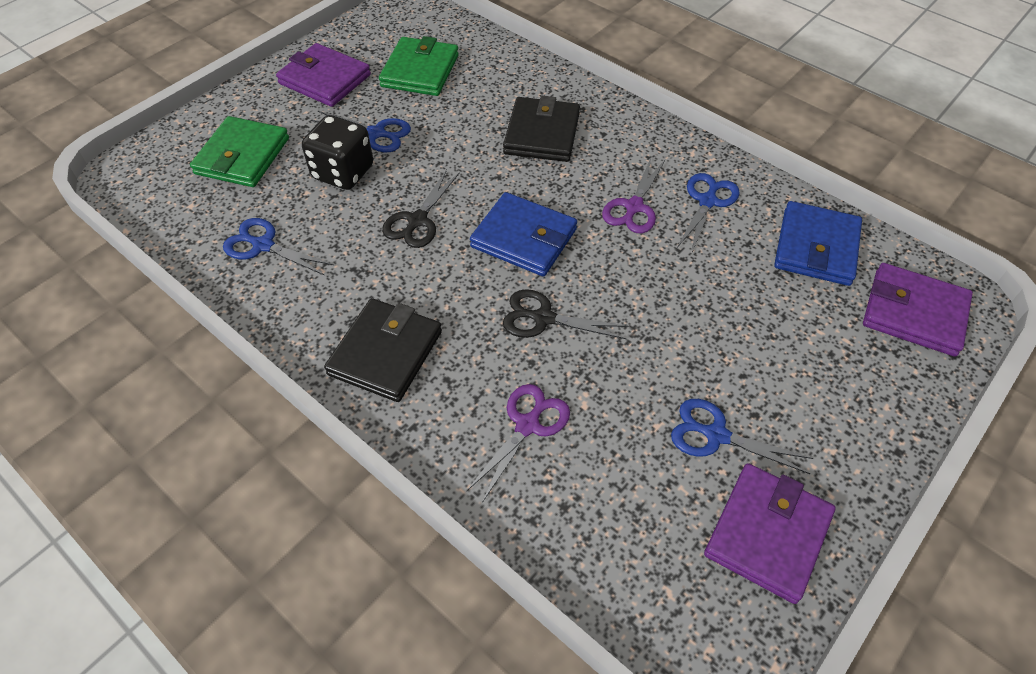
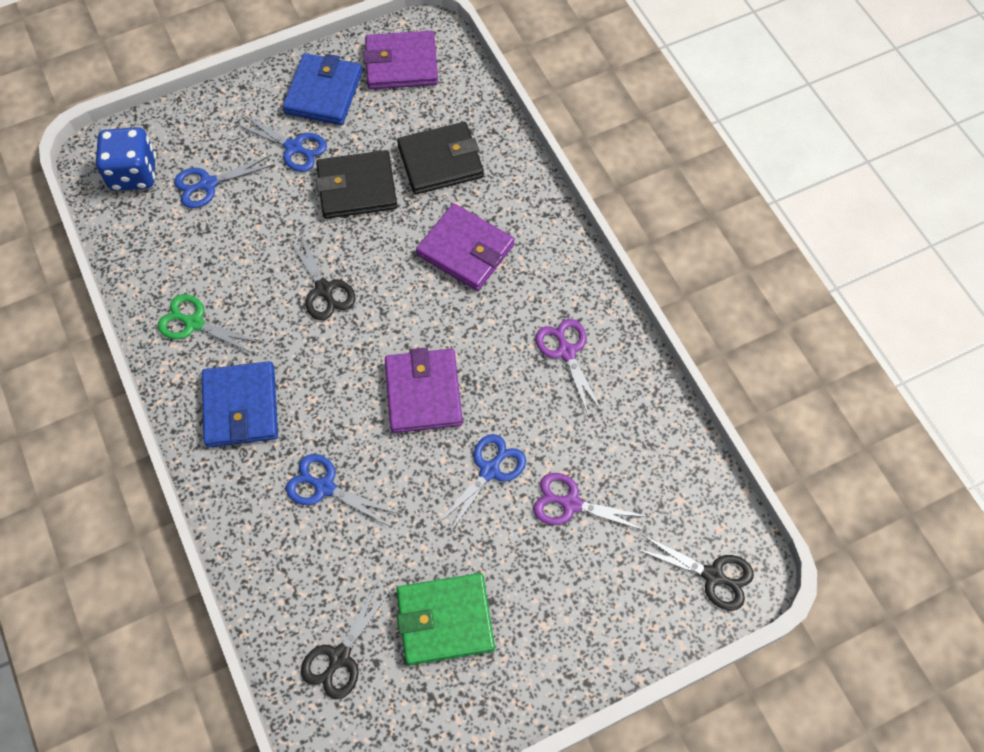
black dice: [302,115,373,190] = 1 -> none = 0
black scissors: [382,169,460,248] [503,289,629,339] = 2 -> [288,231,355,320] [301,582,391,699] [636,535,754,610] = 3
blue dice: none = 0 -> [96,127,156,191] = 1
green scissors: none = 0 -> [157,294,262,355] = 1
green wallet: [190,116,289,187] [379,36,459,96] = 2 -> [396,573,495,665] = 1

